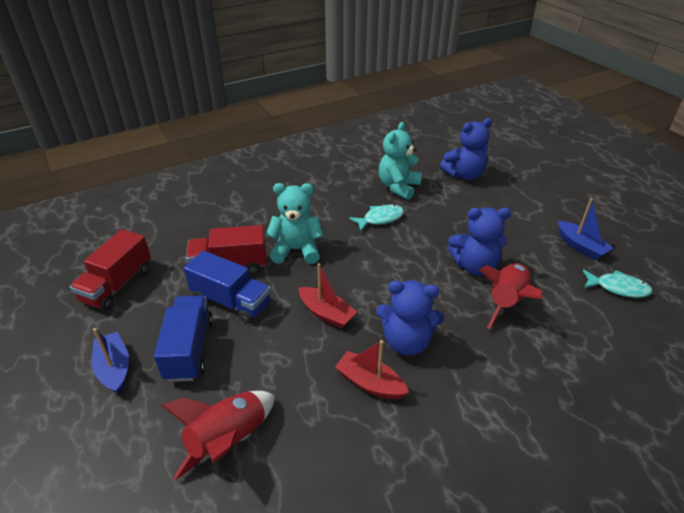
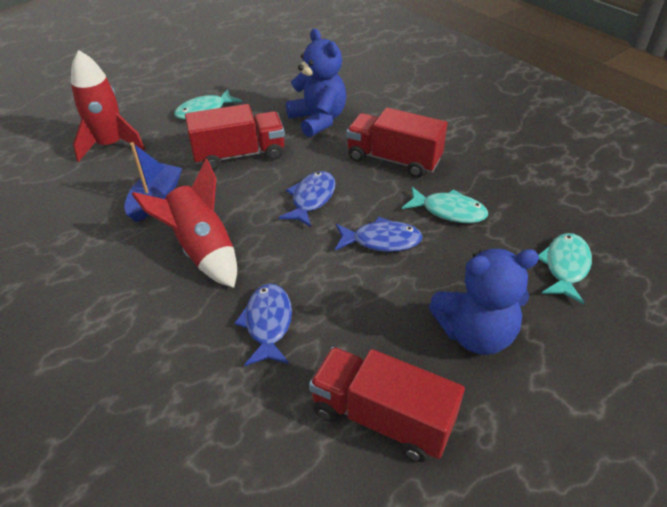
blue boat: [91,328,129,394] [558,198,613,260] = 2 -> [124,142,182,222] = 1
blue fish: none = 0 -> [234,283,292,366] [279,171,336,227] [335,217,423,252] = 3
blue teddy bear: [376,280,444,355] [440,118,492,180] [448,207,511,276] = 3 -> [286,29,346,137] [429,249,539,355] = 2
blue truck: [154,296,213,382] [184,251,271,324] = 2 -> none = 0
red boat: [299,263,357,329] [335,340,409,399] = 2 -> none = 0
red truck: [70,229,151,311] [186,225,266,274] = 2 -> [185,104,285,170] [309,347,465,462] [346,107,448,178] = 3
turquoise fish: [349,205,404,232] [583,269,653,298] = 2 -> [174,89,242,120] [402,187,488,223] [539,233,592,304] = 3
turquoise teddy bear: [266,183,324,264] [379,122,422,200] = 2 -> none = 0

